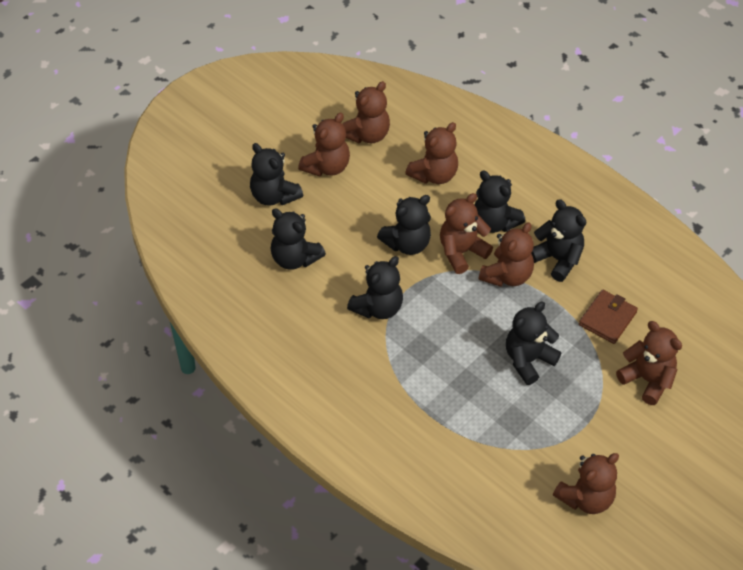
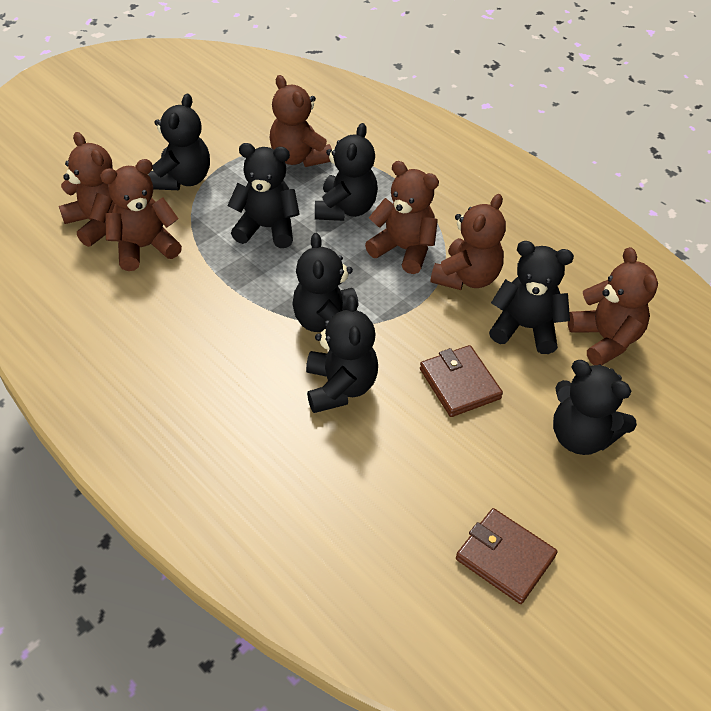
brown teddy bear: [298,112,350,176] [342,81,390,143] [405,122,458,184] [440,193,493,274] [478,222,534,287] [553,453,619,514] [616,321,682,405] = 7 -> [59,132,115,247] [100,159,182,271] [270,75,332,167] [365,161,439,274] [430,194,506,290] [568,247,658,365] = 6
brown wallet: [579,290,638,344] = 1 -> [420,345,503,417] [456,508,557,604] = 2

